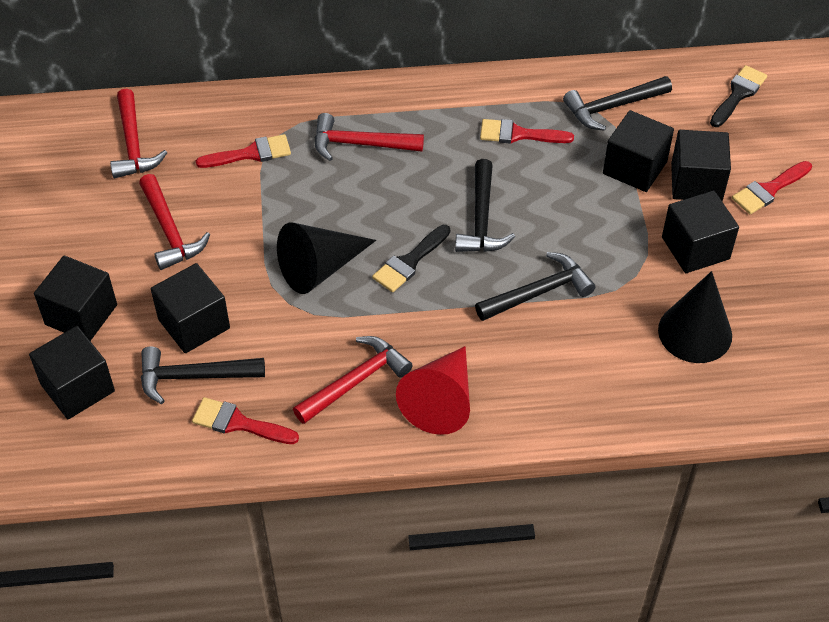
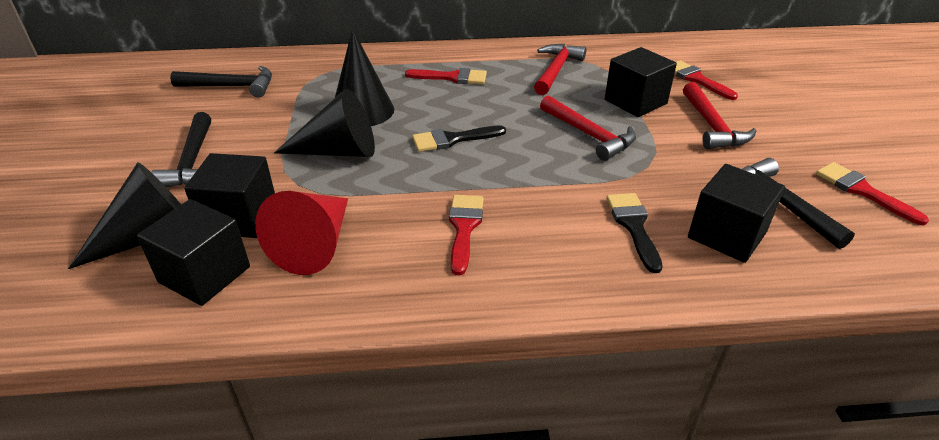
black cone: [277,222,376,294] [658,271,732,363] = 2 -> [68,162,181,269] [274,89,375,157] [335,29,394,126] = 3
black cube: [29,326,115,419] [34,256,117,341] [151,263,230,353] [603,110,674,192] [662,191,739,273] [671,130,731,201] = 6 -> [137,199,250,306] [184,153,275,238] [605,47,677,117] [688,164,785,263] = 4
black hammer: [141,347,265,404] [455,159,515,252] [475,252,596,321] [563,76,672,131] = 4 -> [151,112,211,187] [170,66,272,98] [742,158,855,249] = 3
red hammer: [110,89,167,178] [139,174,210,270] [293,336,413,424] [315,113,424,161] = 4 -> [534,44,586,95] [540,95,636,161] [683,82,756,149] = 3

